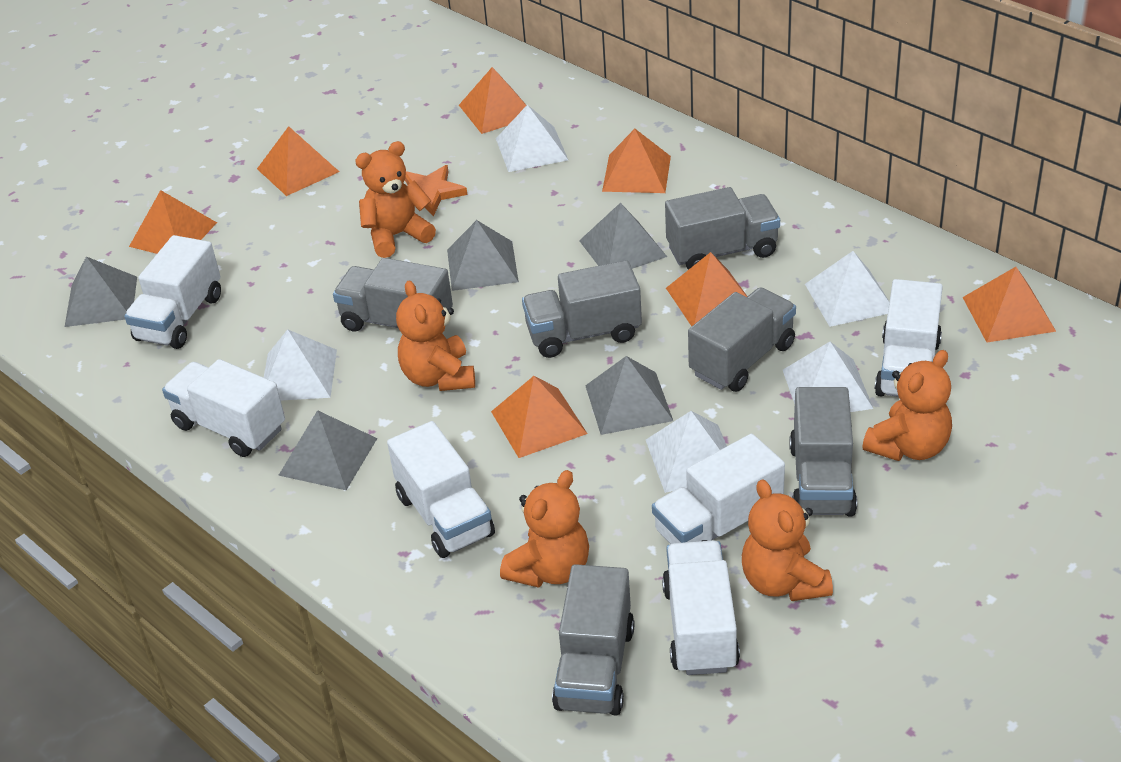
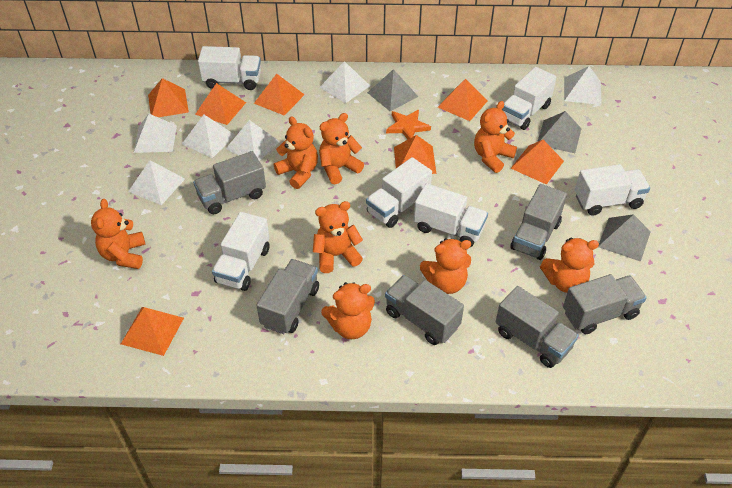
grey pyramid: [65,257,137,327] [278,410,377,490] [447,220,519,291] [579,203,667,269] [585,356,673,435] = 5 -> [367,69,418,111] [537,111,582,153] [598,214,651,262] = 3
orange teddy bear: [355,141,436,258] [396,280,475,391] [500,470,589,588] [742,479,833,601] [862,350,952,461] = 5 -> [91,199,145,269] [274,116,318,189] [313,201,363,273] [319,113,364,184] [321,282,375,339] [420,238,471,294] [474,101,517,173] [540,237,599,293] = 8
white pyramid: [264,329,337,400] [496,105,568,172] [646,411,727,493] [783,342,873,412] [805,251,889,327] = 5 -> [128,160,185,205] [134,114,177,153] [182,115,236,158] [226,120,280,161] [320,61,370,103] [564,66,602,105] = 6

